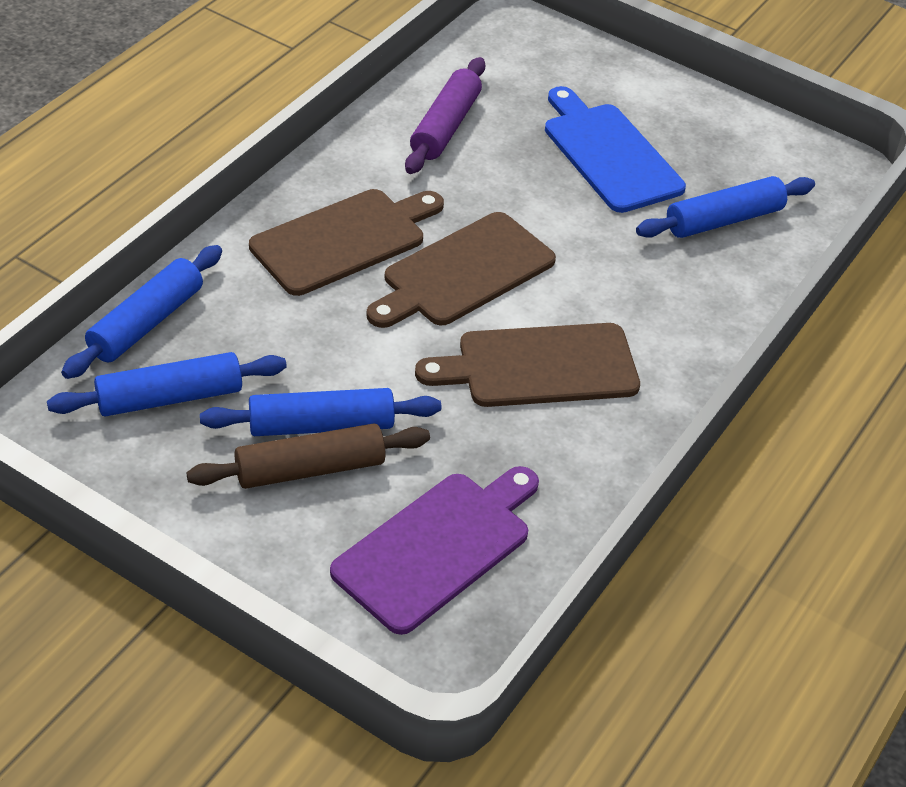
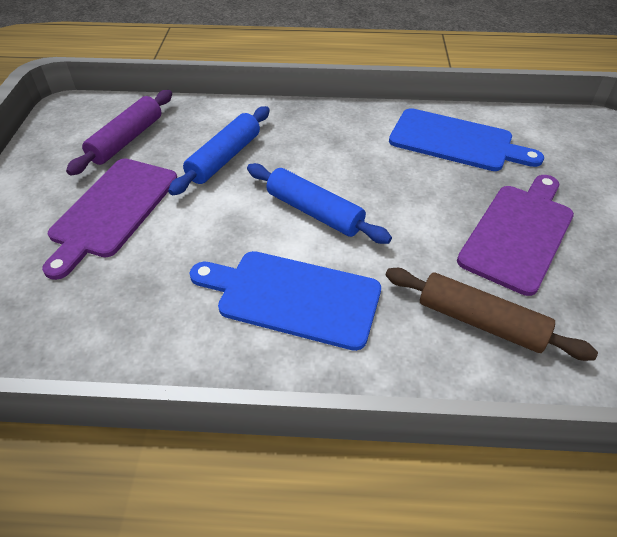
blue cutting board: [545,86,686,213] = 1 -> [190,251,381,351] [389,108,544,171] = 2
blue rolling pin: [47,352,287,416] [61,245,222,379] [200,388,441,436] [636,176,815,238] = 4 -> [168,106,270,195] [247,163,392,244] = 2
brown cutting board: [249,189,444,296] [366,212,556,328] [415,323,640,407] = 3 -> none = 0
purple cutting board: [330,466,539,635] = 1 -> [42,159,177,280] [457,175,574,296] = 2

